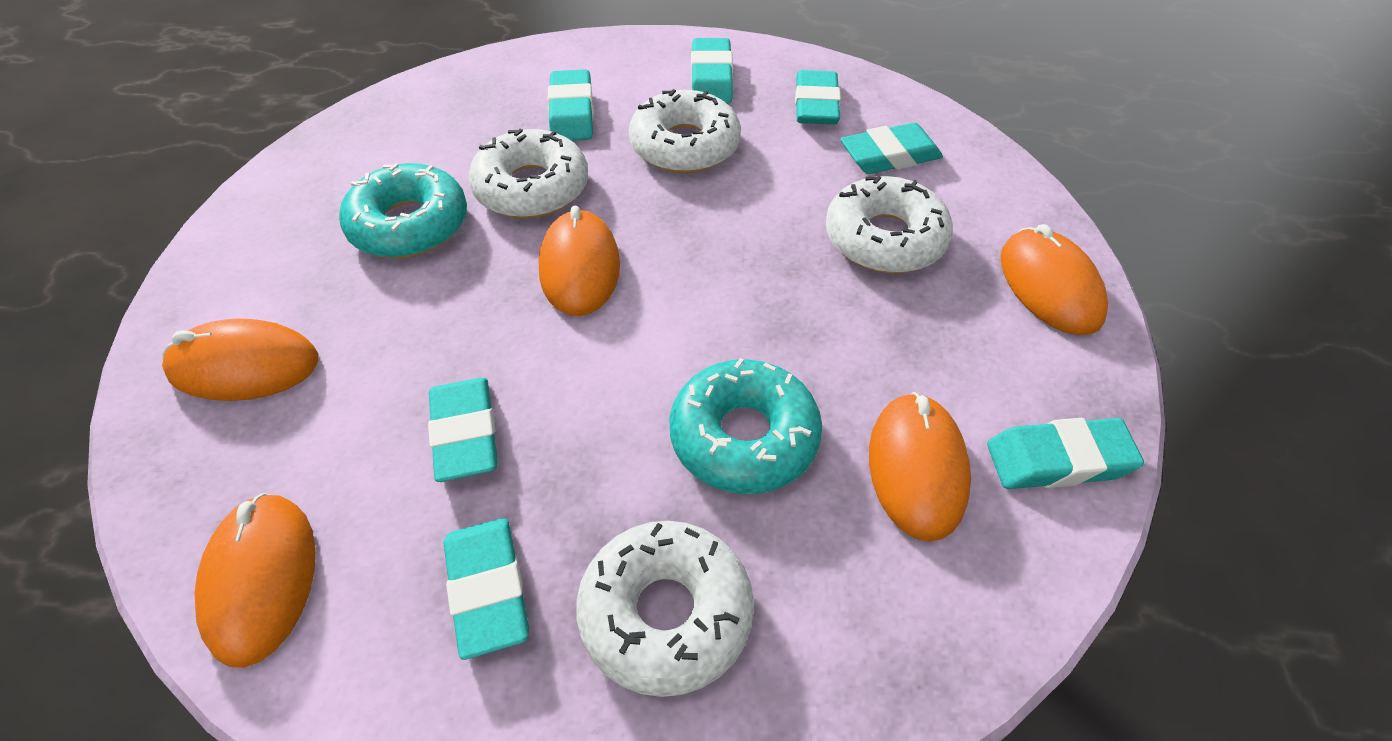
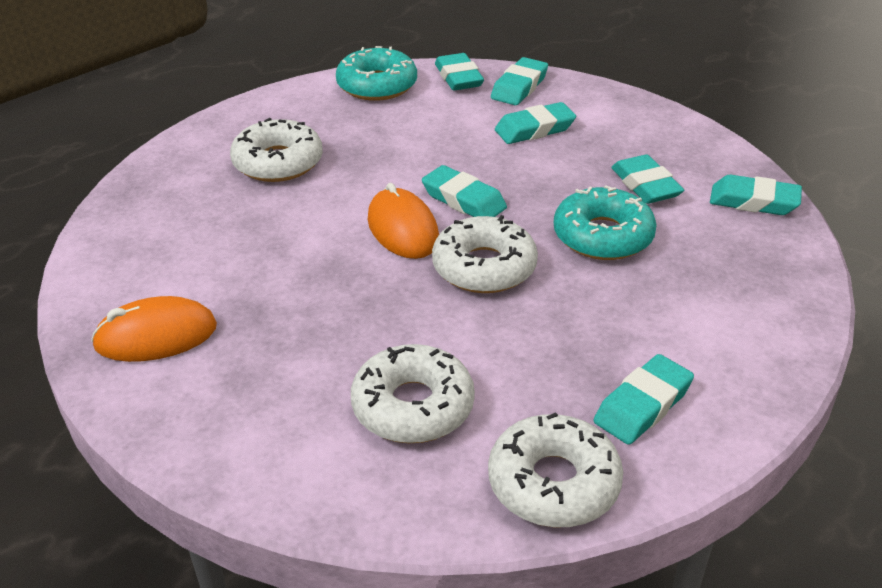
orange mouse: [162,318,319,401] [195,493,316,668] [539,206,620,316] [869,392,971,542] [1000,224,1108,335] = 5 -> [91,296,217,362] [368,183,439,259] = 2

